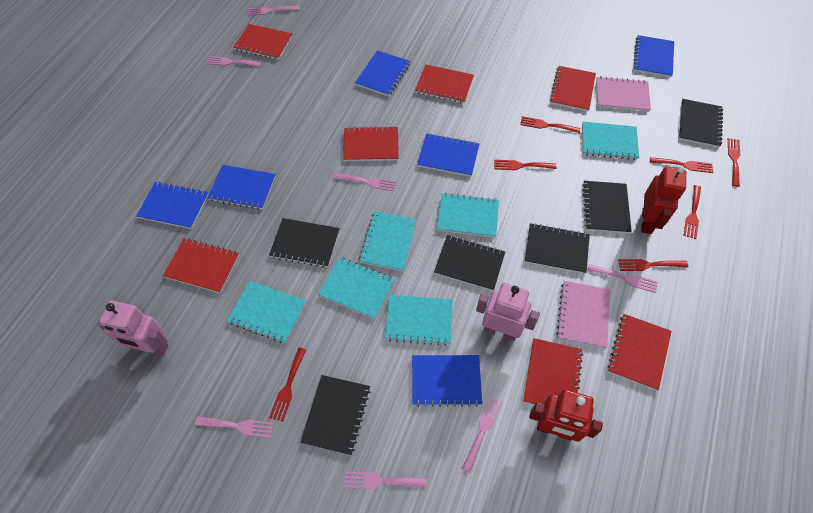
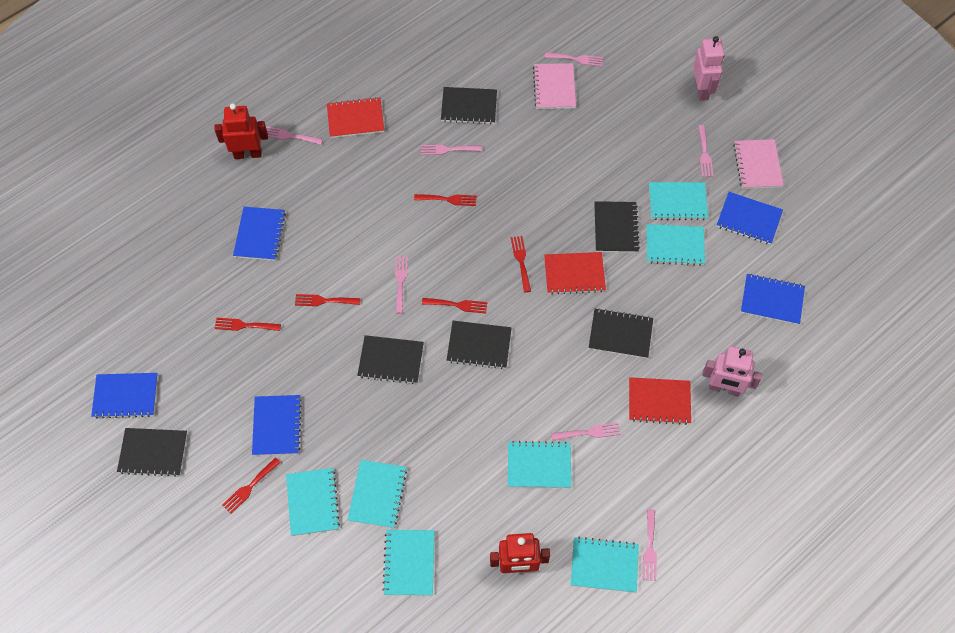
blue notebook: [137,182,208,229] [207,165,276,210] [355,50,410,96] [412,355,482,407] [417,133,479,177] [633,35,674,77] = 6 -> [91,373,158,418] [233,207,286,261] [252,395,302,456] [717,192,783,245] [741,274,805,325] = 5
red fork: [269,348,306,422] [494,160,556,170] [520,116,580,133] [618,259,688,271] [650,157,713,173] [683,185,701,239] [728,138,740,187] = 7 -> [214,318,281,331] [222,457,281,514] [295,294,360,306] [414,194,477,206] [422,298,487,314] [511,236,531,292] = 6
red notebook: [163,238,239,293] [233,24,293,60] [343,126,399,161] [415,64,474,103] [523,338,583,405] [550,66,596,111] [608,314,672,391] = 7 -> [327,97,384,138] [544,252,606,295] [629,377,691,425] = 3
turquoise notebook: [227,281,306,343] [318,257,395,319] [359,211,417,271] [385,295,453,346] [437,193,499,238] [582,122,639,160] = 6 -> [286,468,340,536] [348,460,407,528] [382,530,434,596] [508,441,571,488] [571,537,639,593] [647,224,705,266] [649,182,708,220] = 7

